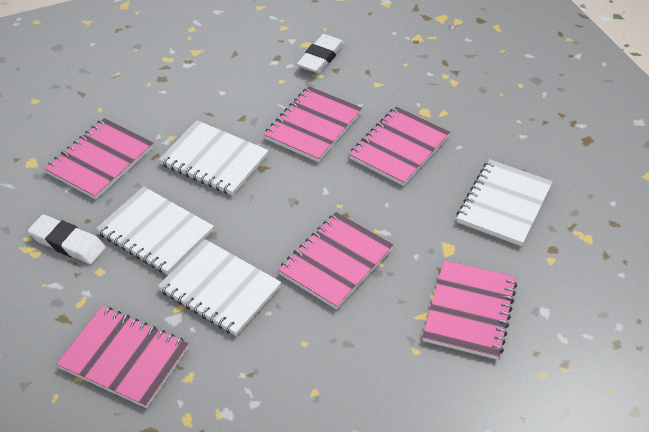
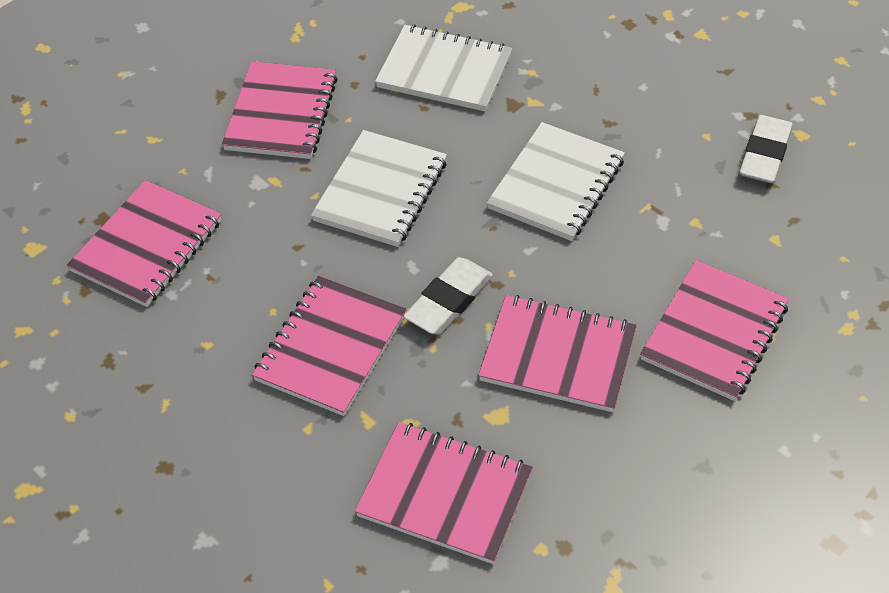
white notebook: [96,186,214,275] [158,239,282,336] [159,120,269,196] [457,159,553,246] = 4 -> [311,130,447,247] [375,24,512,112] [487,122,625,241] = 3

